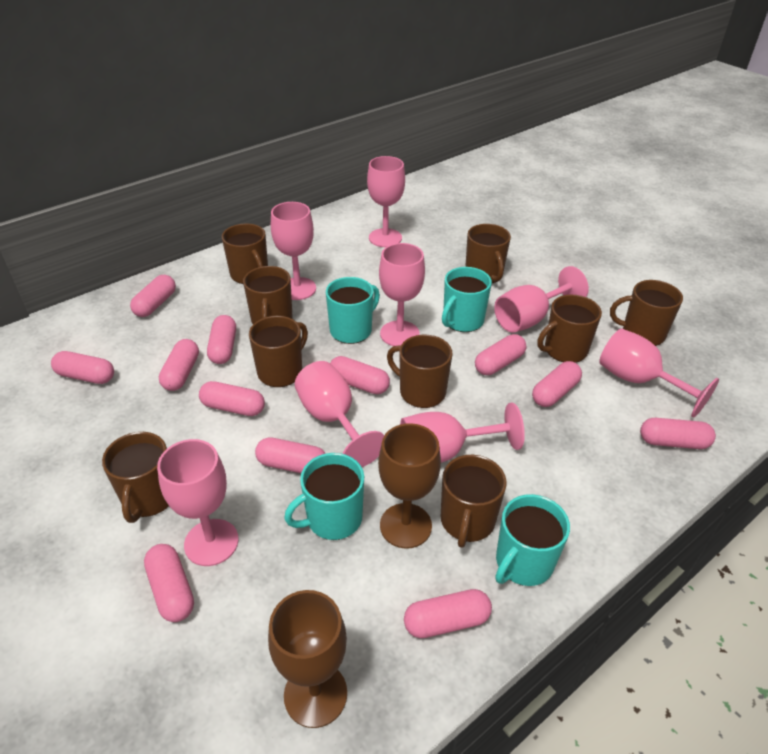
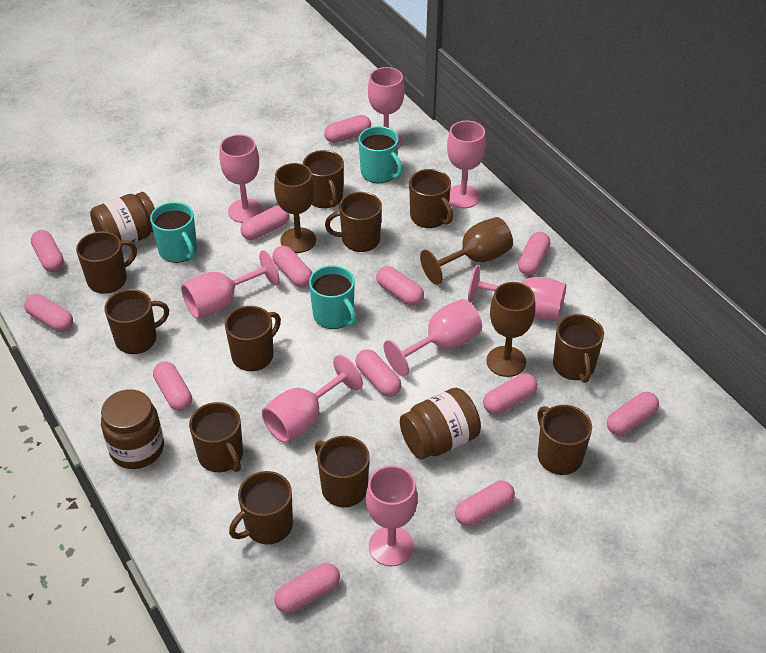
brown goblet: [268,590,347,728] [378,423,441,549] = 2 -> [274,163,316,253] [420,217,513,285] [486,282,535,377] = 3
brown jar: none = 0 -> [90,192,155,248] [101,389,164,469] [400,388,481,460] = 3
brown mug: [102,432,169,523] [222,224,268,284] [243,266,293,324] [249,316,308,387] [387,335,452,408] [441,455,507,548] [465,224,511,283] [538,295,602,363] [610,280,683,346] = 9 -> [76,231,137,294] [104,289,169,354] [189,402,243,472] [225,306,281,371] [229,471,293,544] [303,150,344,208] [315,436,370,507] [325,192,382,252] [409,169,453,228] [537,405,592,475] [553,314,604,383] = 11
pink capsule: [51,351,114,384] [130,275,176,317] [144,544,194,622] [159,339,199,391] [199,381,265,416] [207,315,236,364] [255,438,326,473] [330,356,390,394] [404,589,492,638] [475,334,526,375] [532,361,582,407] [640,418,716,449] = 12 -> [24,294,73,332] [31,230,64,272] [153,361,192,411] [240,205,289,240] [272,246,312,287] [274,563,340,613] [324,115,371,143] [356,349,401,397] [376,266,424,306] [455,481,515,526] [483,373,538,414] [518,232,550,275] [607,392,659,435] = 13
turquoise mug: [284,453,364,540] [326,277,380,344] [442,267,492,332] [496,494,570,586] = 4 -> [150,202,197,263] [309,265,357,329] [359,126,403,183] = 3

